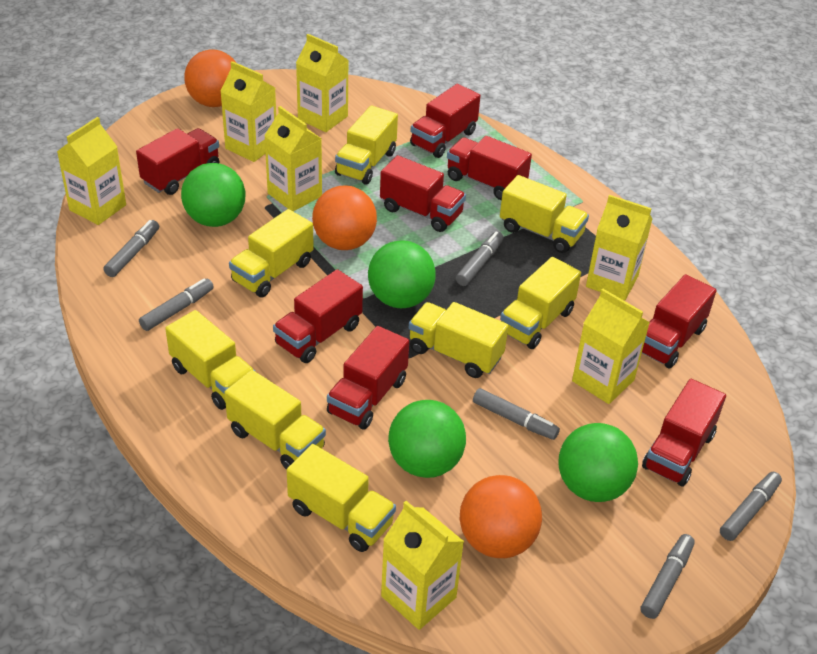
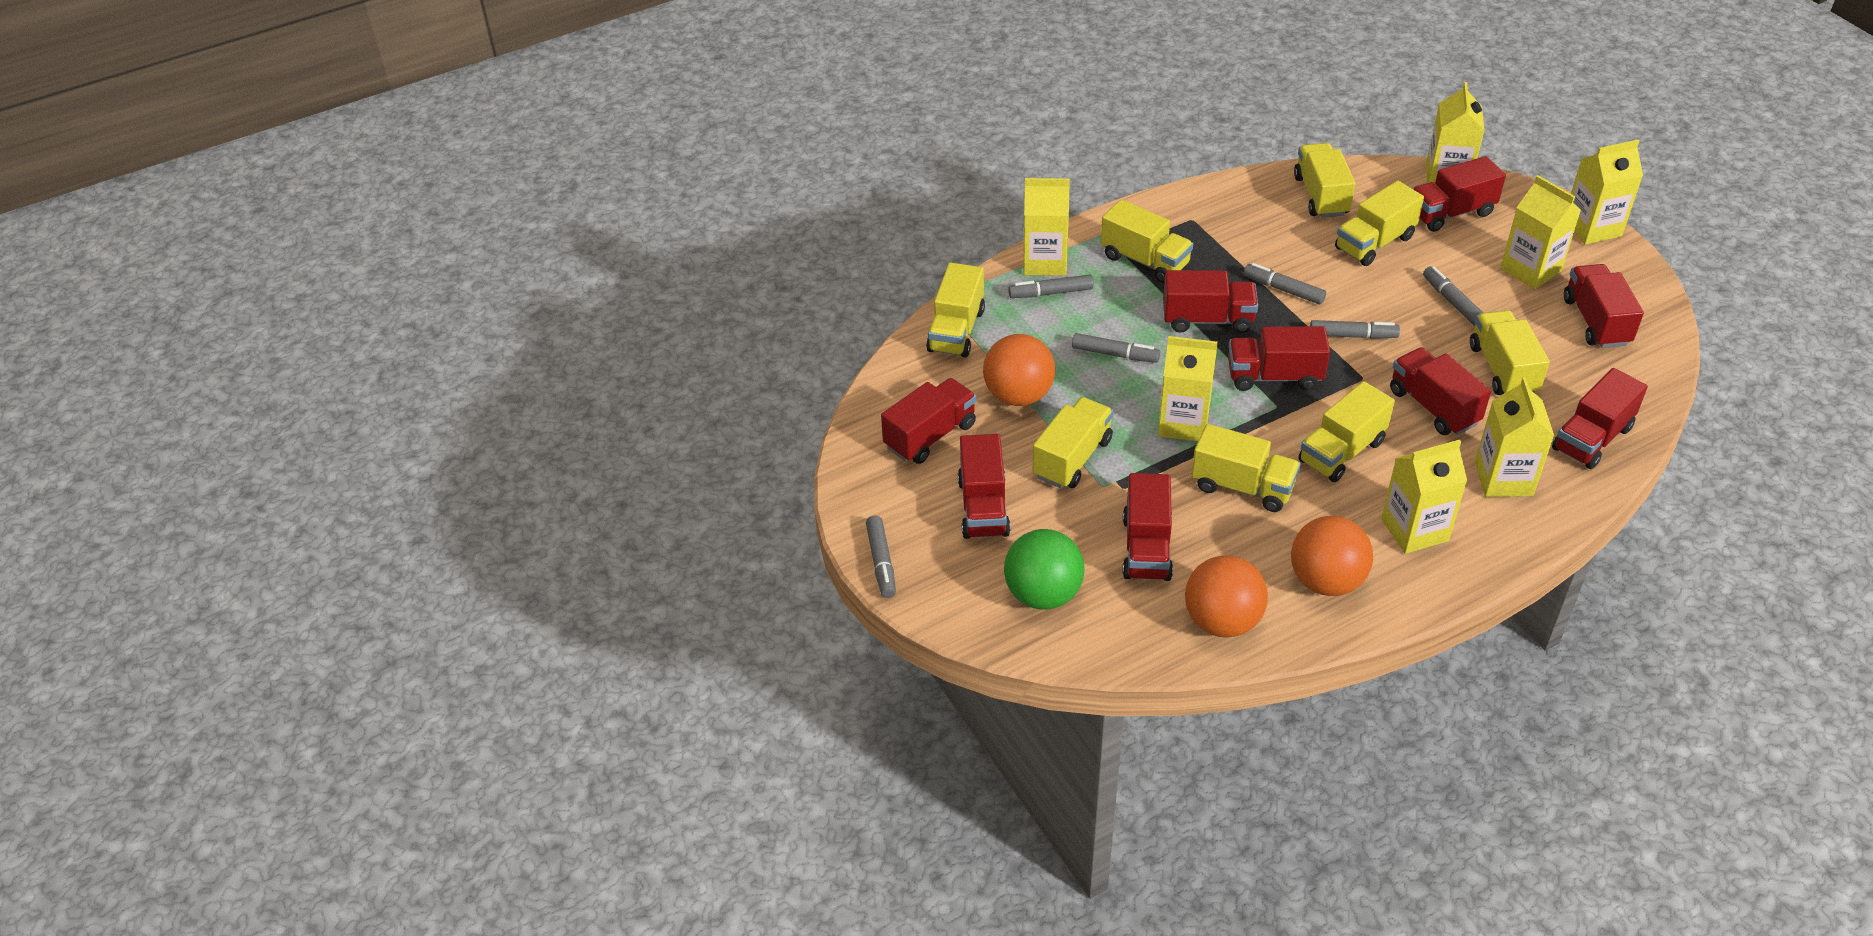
green ball: [181,163,245,227] [368,240,436,308] [388,400,466,478] [559,423,638,502] = 4 -> [1004,529,1085,610] = 1
red truck: [136,128,219,195] [273,269,363,363] [327,326,409,430] [380,155,466,232] [410,84,480,158] [447,136,532,200] [642,274,716,368] [642,379,726,487] = 8 -> [881,378,976,464] [958,434,1011,539] [1123,473,1173,581] [1163,270,1258,333] [1228,326,1330,391] [1390,347,1491,435] [1413,156,1506,232] [1552,368,1648,469] [1564,264,1644,348] = 9

